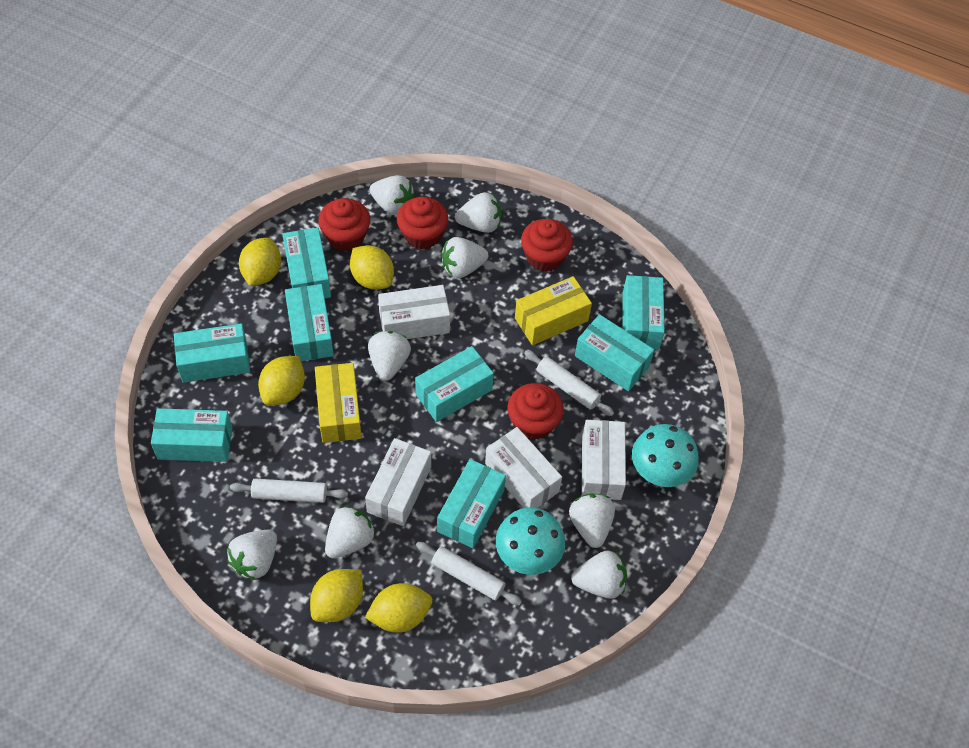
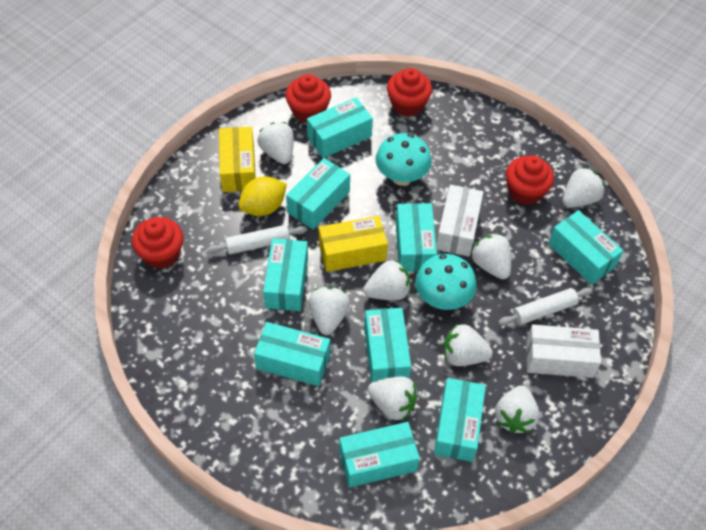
turquoise box: [151,408,232,462] [174,323,250,383] [282,228,331,298] [285,284,334,361] [415,346,494,422] [437,459,506,548] [575,314,654,391] [622,275,665,350] = 8 -> [254,322,330,386] [263,238,308,311] [286,158,350,230] [307,98,373,158] [339,422,420,488] [364,308,411,383] [396,203,437,272] [434,378,486,462] [548,210,624,285] = 9
white box: [365,438,431,526] [378,285,450,339] [485,427,562,508] [582,420,626,500] = 4 -> [436,185,484,257] [526,325,601,378] = 2
white rolling pin: [230,478,348,503] [416,542,522,605] [524,350,614,416] = 3 -> [207,225,307,254] [498,287,593,326] = 2
yellow lemon: [239,238,281,286] [258,356,305,405] [310,569,363,622] [350,245,394,290] [365,583,432,633] = 5 -> [238,176,287,216] = 1

